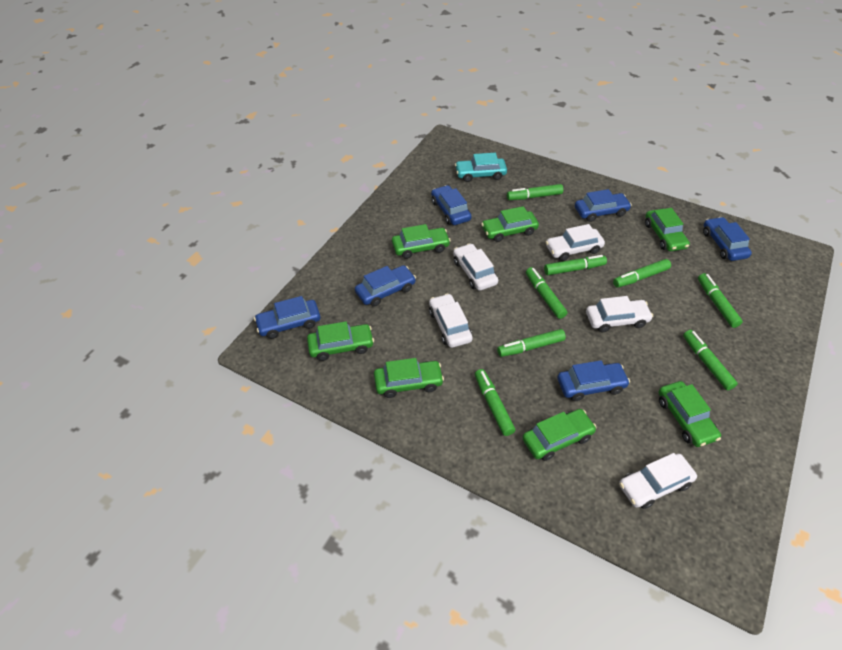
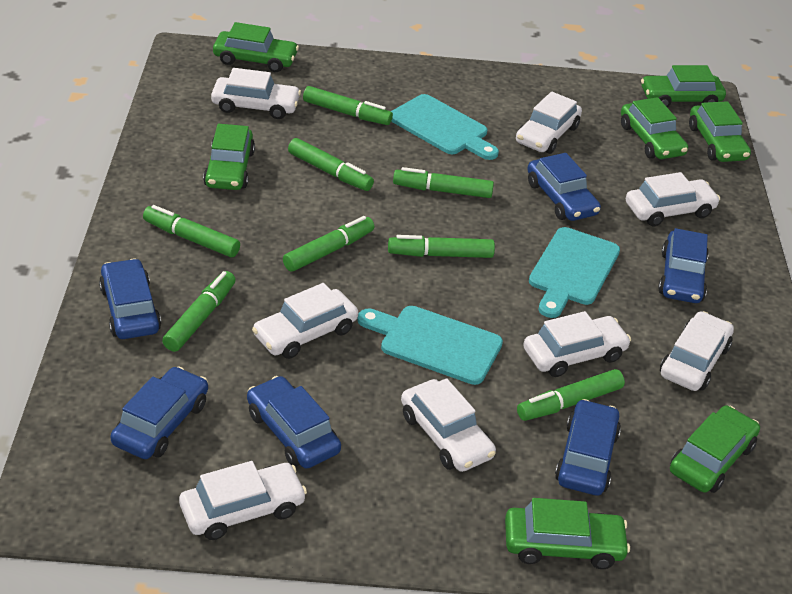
turquoise car: [455,153,507,182] = 1 -> none = 0
turquoise cutting board: none = 0 -> [357,306,503,385] [390,94,499,160] [529,227,620,318] = 3
white car: [429,293,472,348] [453,243,498,291] [546,224,605,261] [586,296,653,332] [619,453,697,509] = 5 -> [179,461,307,540] [211,68,301,119] [252,283,358,359] [401,378,496,472] [516,92,582,154] [523,311,631,377] [626,172,720,226] [660,311,734,391] = 8

